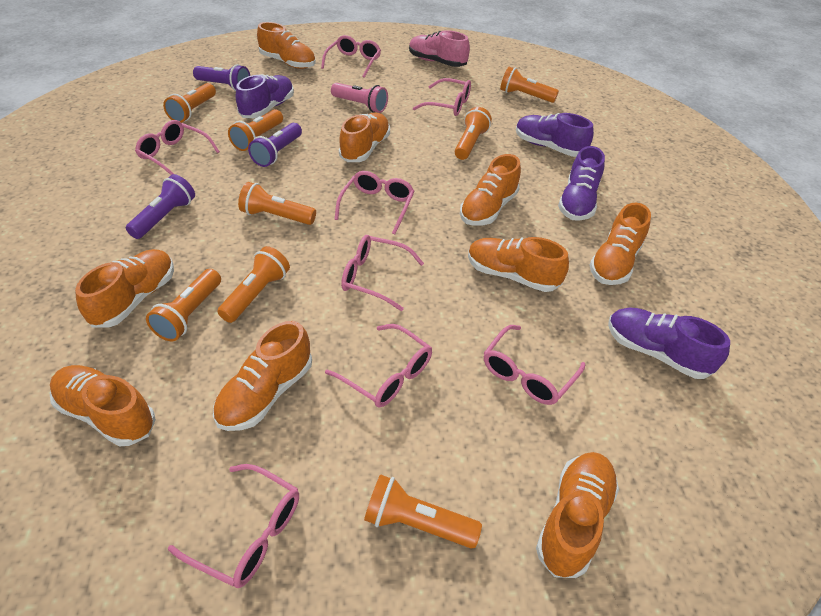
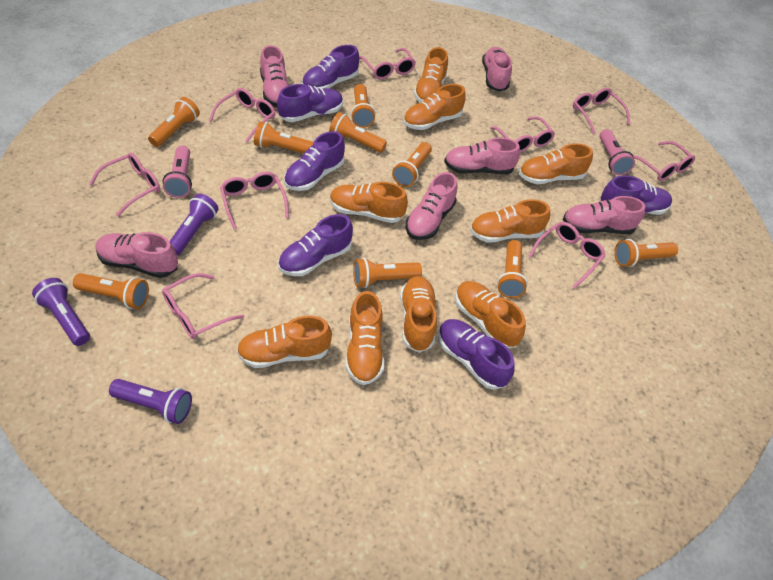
orange flashlight: [146,269,221,341] [163,83,216,123] [217,246,290,323] [228,109,283,151] [238,182,316,225] [364,474,482,548] [455,107,492,160] [500,67,559,103] = 8 -> [73,273,149,309] [148,97,200,147] [254,121,314,154] [329,112,387,153] [351,84,376,128] [353,258,422,288] [392,142,432,187] [497,240,528,298] [614,239,678,267] = 9
pink flashlight: [331,83,388,113] = 1 -> [163,146,192,198] [599,129,635,175] = 2
pink glasses: [135,120,220,175] [168,464,299,588] [321,35,381,78] [325,324,432,408] [334,171,414,234] [341,235,424,311] [413,78,471,116] [484,325,585,405] = 8 -> [89,153,160,216] [162,273,244,339] [209,88,276,142] [220,171,289,229] [359,48,416,79] [490,116,555,152] [528,222,606,289] [573,88,630,134] [633,141,695,181] = 9
pink shoe: [409,30,470,67] = 1 -> [95,232,178,278] [260,45,289,107] [406,172,457,240] [444,137,520,174] [482,47,512,92] [563,196,645,234] = 6
purple shoe: [236,74,294,118] [516,113,594,157] [558,146,605,221] [608,307,730,379] = 4 -> [277,84,343,122] [278,214,353,276] [284,131,345,191] [302,45,359,89] [438,319,515,390] [600,175,672,215] = 6

